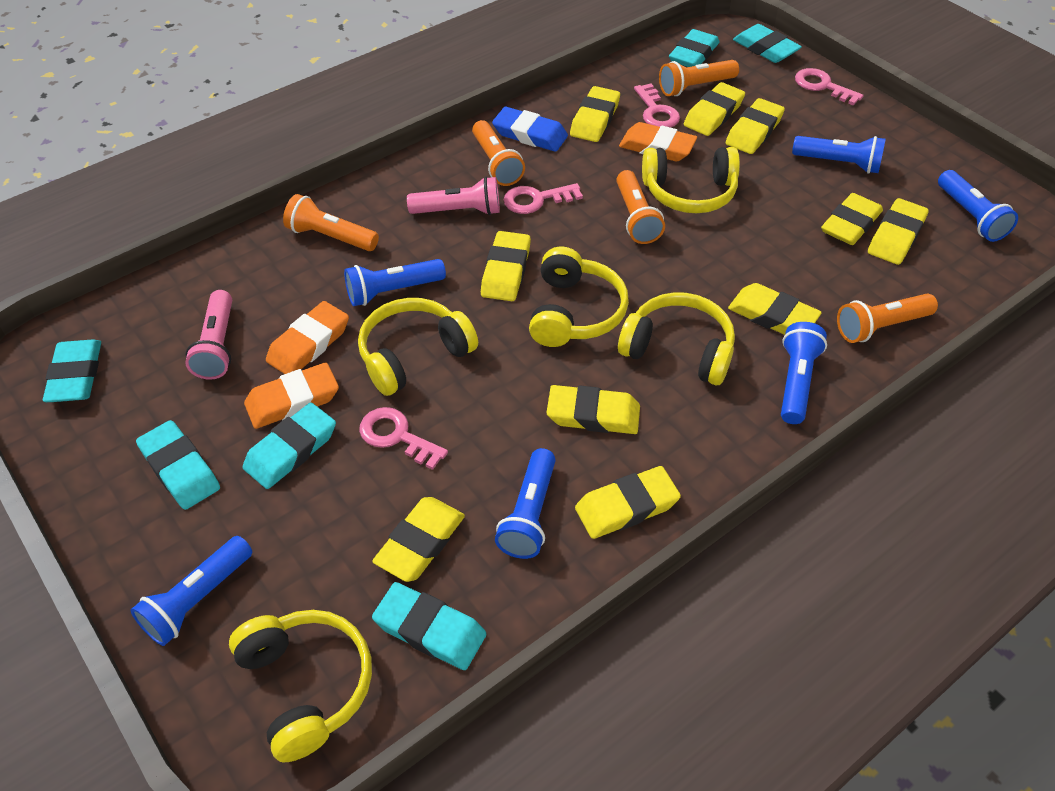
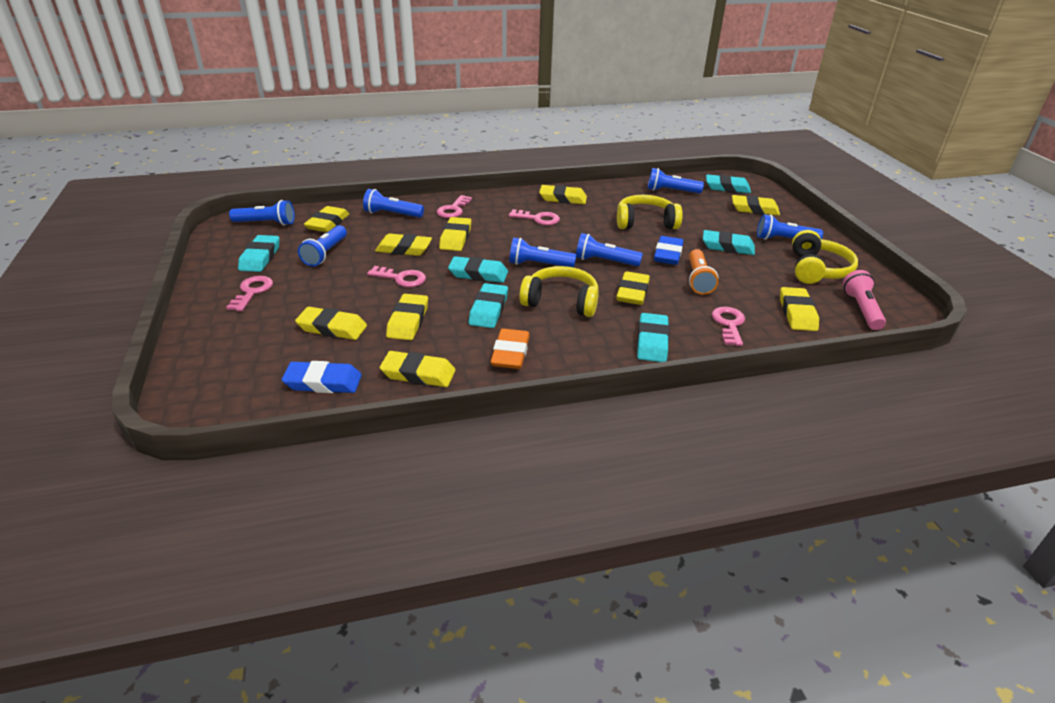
blue eraser: [492,107,568,152] = 1 -> [282,361,362,393] [654,236,683,265] = 2
blue flashlight: [131,536,252,646] [344,259,446,306] [495,448,556,559] [781,322,827,424] [792,136,886,174] [938,170,1018,242] = 6 -> [229,200,295,226] [298,225,347,266] [363,189,424,218] [509,237,576,267] [576,233,643,266] [648,168,704,194] [757,214,823,240] = 7
orange eraser: [244,362,339,429] [266,301,349,374] [619,122,697,161] = 3 -> [490,329,530,369] = 1
orange flashlight: [283,194,379,251] [472,120,525,186] [616,170,665,244] [659,60,739,96] [837,294,938,343] = 5 -> [689,249,718,295] = 1
pink flashlight: [185,290,232,380] [407,176,500,215] = 2 -> [843,270,886,330] = 1
pink key: [359,407,448,470] [504,183,583,214] [634,83,680,128] [795,68,864,105] = 4 -> [226,276,273,311] [367,266,426,287] [437,195,472,218] [509,209,560,225] [712,307,745,346] = 5
yellow headphones: [229,610,372,762] [358,298,478,396] [529,247,629,347] [618,292,735,385] [642,147,740,213] = 5 -> [519,266,599,317] [617,195,683,229] [792,230,858,284] = 3

